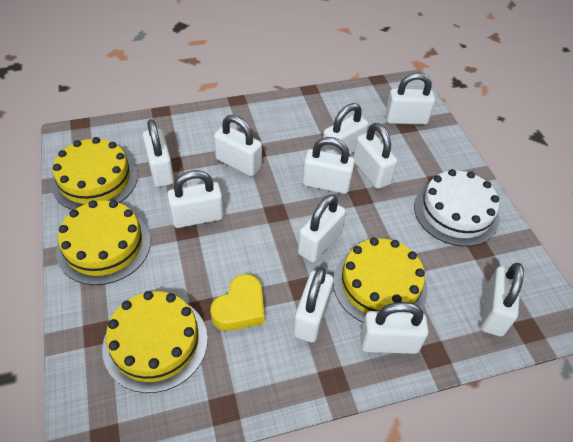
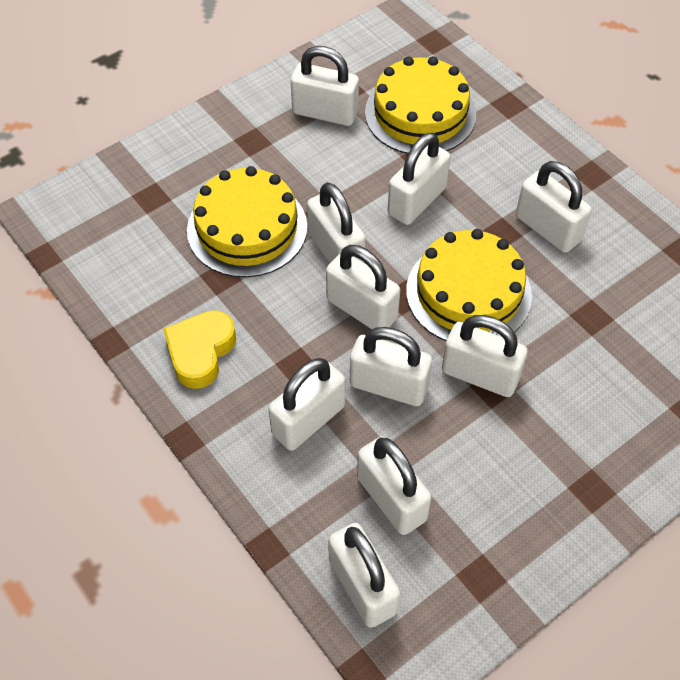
white cake: [414,169,500,247] = 1 -> none = 0
white padlock: [143,119,174,187] [167,170,224,228] [214,115,262,176] [293,267,334,342] [298,194,346,263] [302,137,355,194] [321,103,368,155] [353,123,397,189] [360,302,428,354] [385,73,435,125] [481,263,524,337] = 11 -> [268,358,345,451] [291,46,359,126] [307,182,366,263] [326,245,400,329] [328,523,400,628] [350,327,432,406] [357,436,431,535] [388,133,451,225] [442,315,528,397] [516,161,592,253] = 10
yellow cake: [51,137,138,210] [56,200,151,285] [102,291,208,393] [333,238,427,322] = 4 -> [187,166,307,277] [365,56,476,154] [406,229,532,341] = 3

